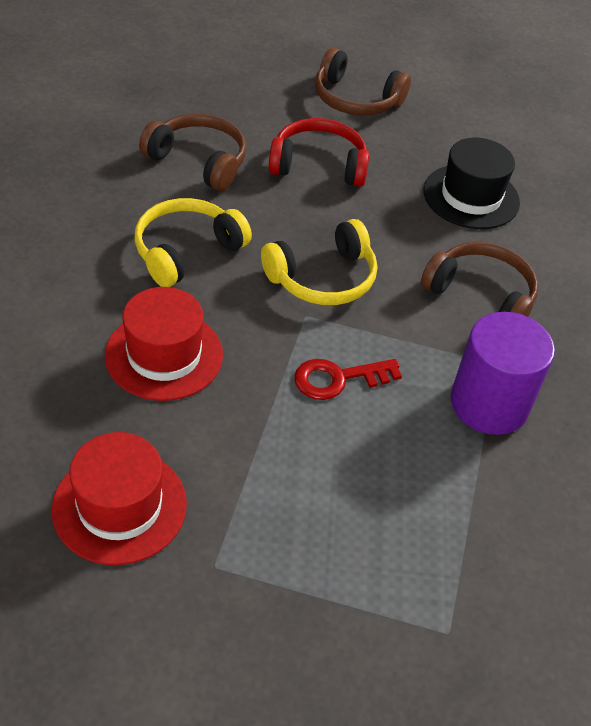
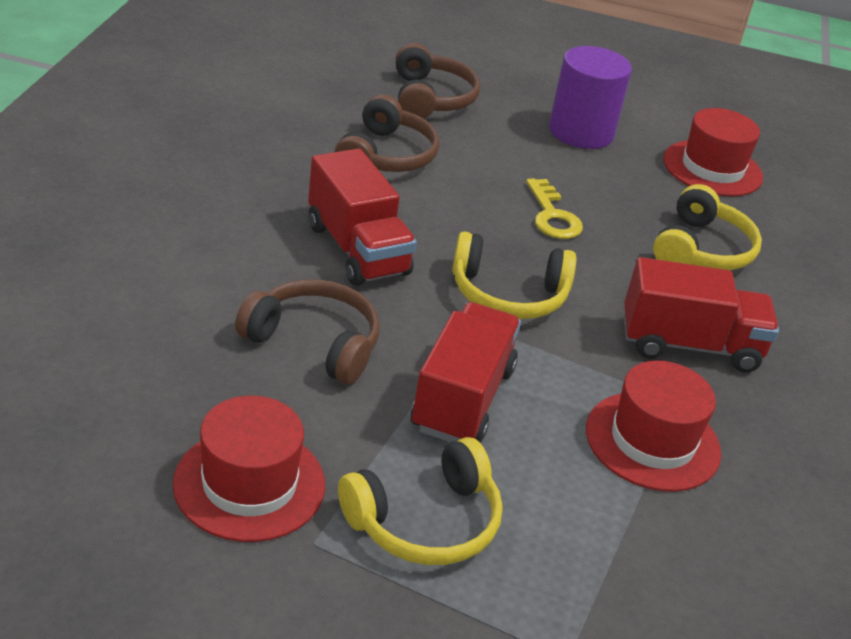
black hat: [424,138,520,229] = 1 -> none = 0
red hat: [52,432,187,565] [105,287,223,401] = 2 -> [173,395,325,542] [586,361,721,492] [663,108,763,196] = 3
red headphones: [268,118,369,187] = 1 -> none = 0
red key: [294,359,402,400] = 1 -> none = 0
red truck: none = 0 -> [308,149,417,286] [411,302,521,443] [624,257,779,372] = 3
yellow headphones: [134,198,252,287] [261,219,377,305] = 2 -> [338,437,503,565] [452,231,577,319] [653,184,762,270] = 3
yellow key: none = 0 -> [526,178,583,239] = 1

